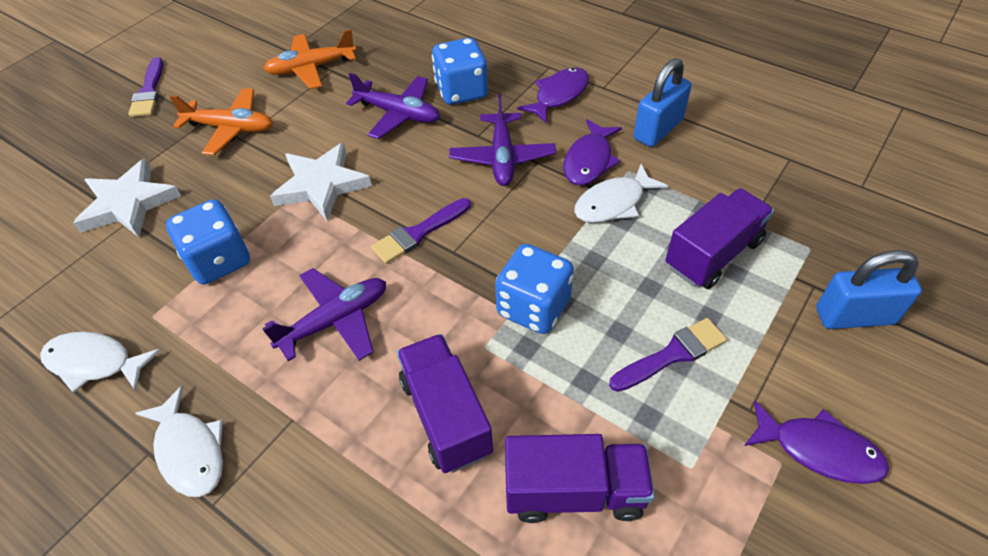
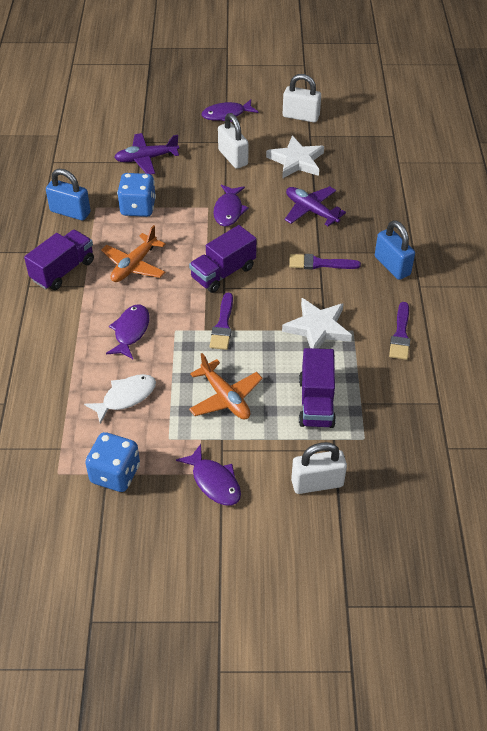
blue dice: [166,199,250,284] [432,38,488,105] [495,244,574,334] = 3 -> [85,432,140,492] [117,173,156,217] = 2
purple fish: [517,67,589,123] [563,119,622,185] [744,401,889,484] = 3 -> [106,305,149,359] [176,444,241,506] [202,100,258,122] [213,185,249,227] = 4
purple plane: [262,268,386,361] [346,73,440,139] [449,94,556,186] = 3 -> [114,133,179,174] [285,186,346,226] = 2
white fish: [40,332,161,393] [135,385,223,497] [574,164,668,223] = 3 -> [84,374,156,424] = 1
white padlock: none = 0 -> [218,113,249,169] [283,74,321,123] [291,442,347,494] = 3

